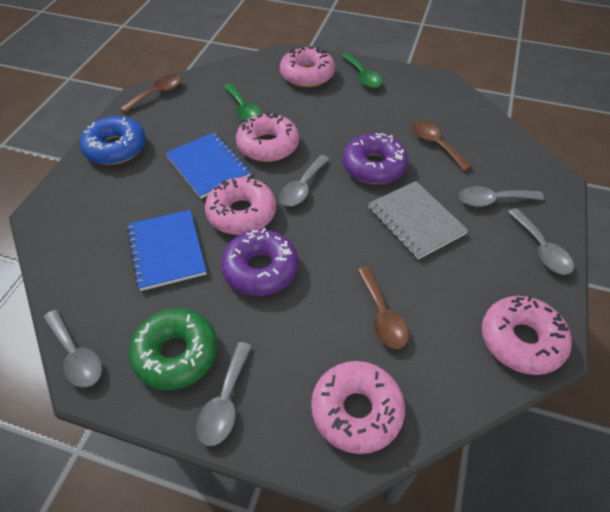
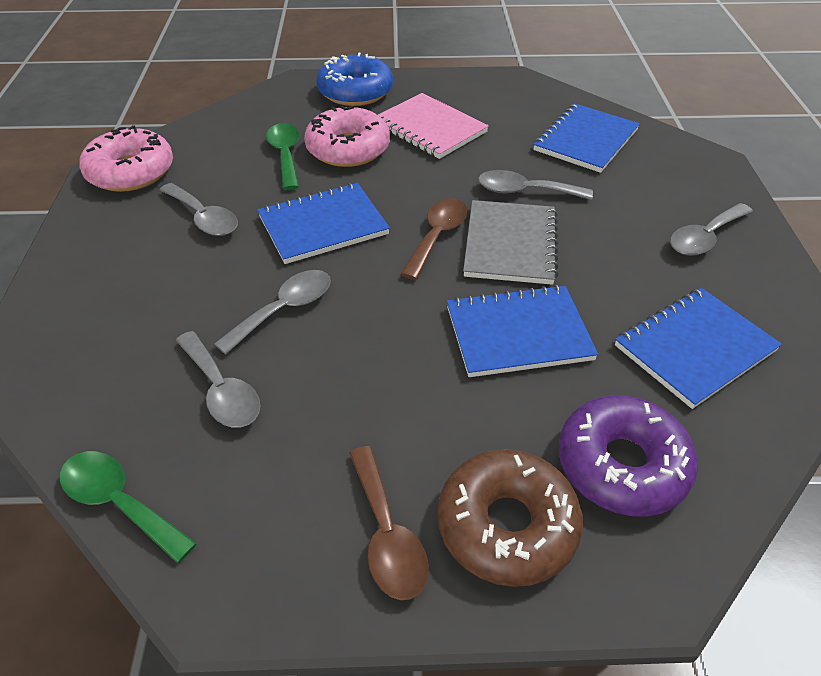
blue notebook: [127,210,207,291] [165,132,251,199] = 2 -> [257,183,390,264] [447,285,598,377] [533,103,640,173] [615,288,782,409] = 4
brown donut: none = 0 -> [438,449,583,587] = 1
brown spoon: [120,74,182,113] [357,267,409,349] [412,121,472,171] = 3 -> [349,446,429,600] [401,198,468,280] = 2
green donut: [129,309,218,390] = 1 -> none = 0
pink donut: [205,177,276,235] [236,112,299,162] [280,46,335,87] [311,361,405,454] [482,296,572,375] = 5 -> [79,125,173,192] [304,106,390,167] = 2
pink notebook: none = 0 -> [378,93,489,159] = 1
purple donut: [221,228,298,296] [343,133,409,184] = 2 -> [558,395,698,517] = 1

